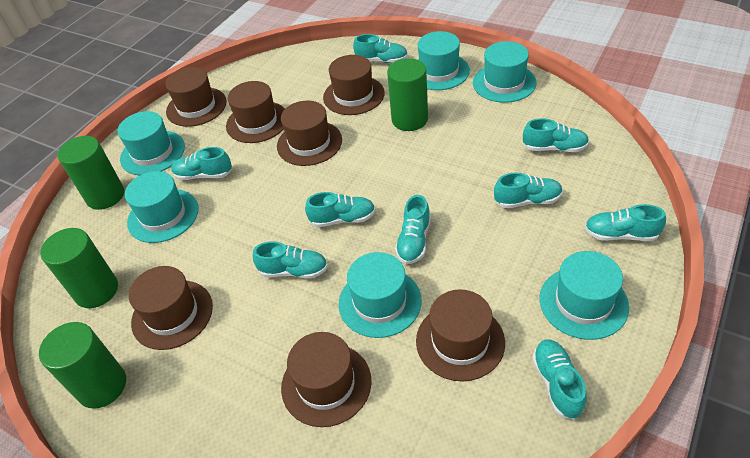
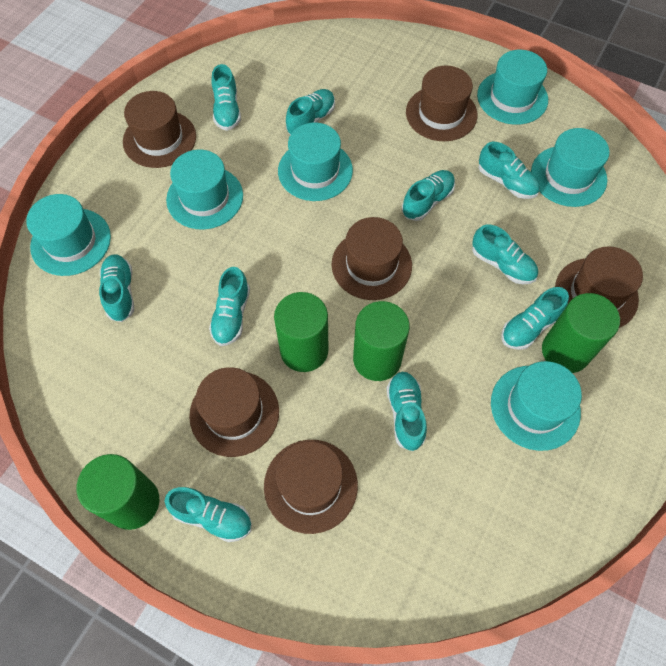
brown hat: [129,266,213,350] [165,67,227,127] [226,81,285,143] [277,101,342,166] [281,332,372,427] [323,55,385,115] [416,289,505,382] = 7 -> [123,91,196,168] [189,367,279,457] [264,440,358,534] [331,217,412,300] [406,66,477,141] [555,246,643,328] = 6
turquoise shoe: [171,147,232,180] [253,241,328,279] [305,192,376,227] [353,34,408,63] [395,195,431,264] [494,173,563,208] [523,118,589,152] [532,339,587,420] [585,204,666,241] = 9 -> [99,254,134,322] [165,487,252,542] [209,267,250,346] [211,64,241,131] [286,89,335,135] [386,372,427,451] [402,170,455,221] [472,224,538,284] [479,142,540,199] [501,287,569,350] = 10

